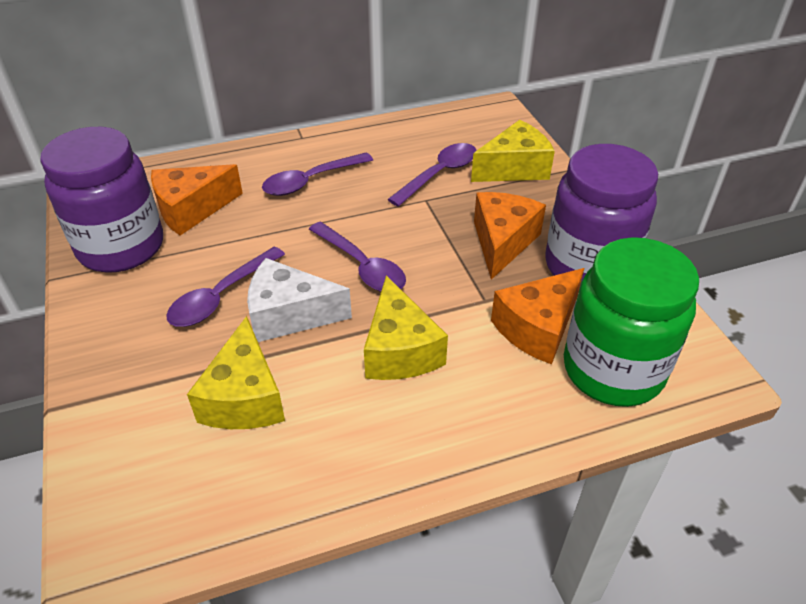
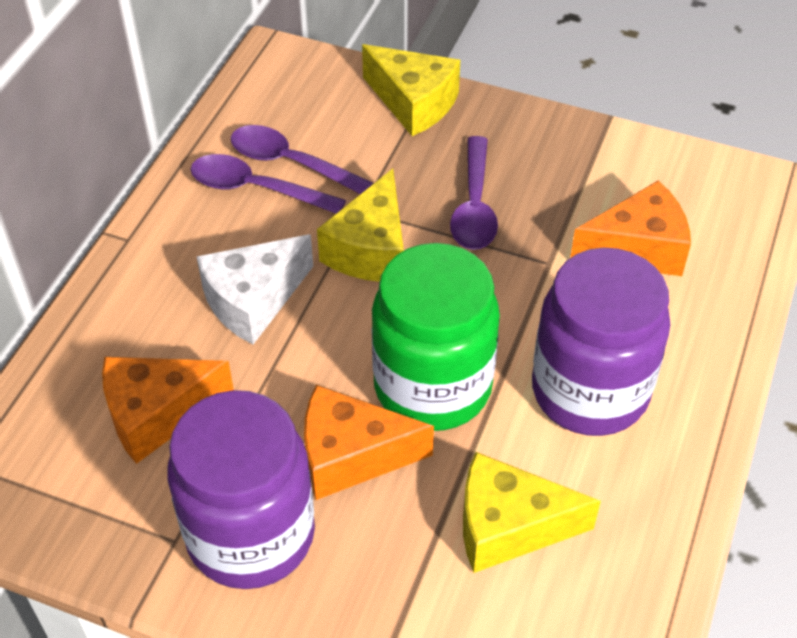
purple spoon: [166,247,285,327] [262,152,373,196] [309,222,406,292] [387,143,477,207] = 4 -> [191,154,346,213] [231,125,374,194] [450,136,498,250] = 3

